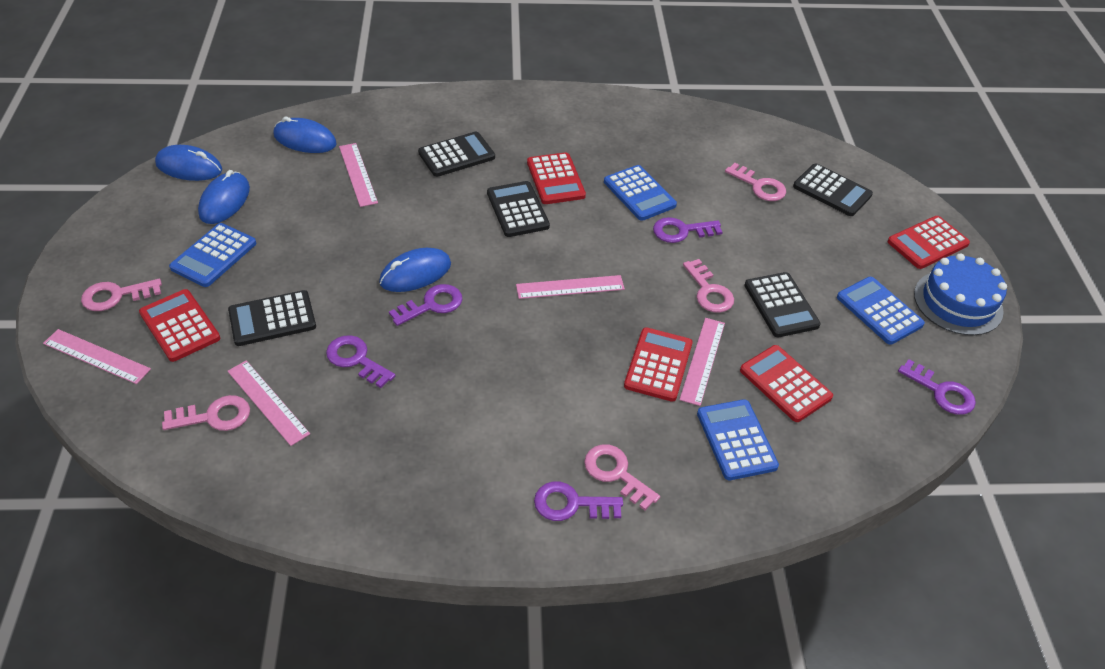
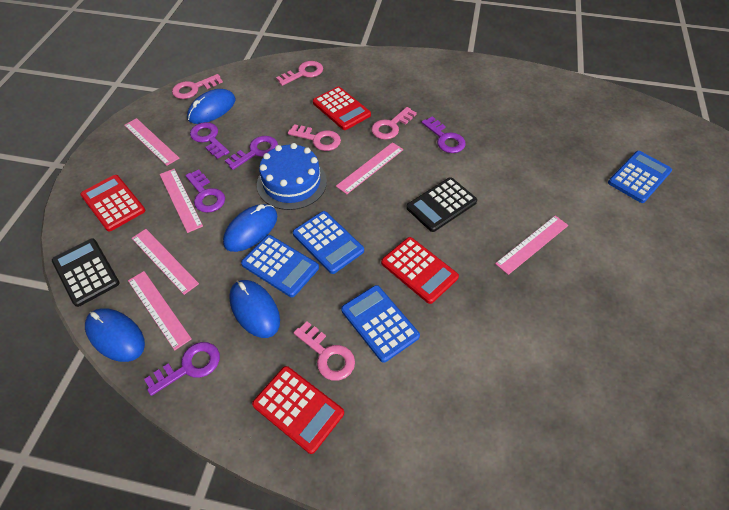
black calculator: [228,290,316,346] [418,132,495,177] [487,181,550,237] [744,272,821,337] [793,163,873,216] = 5 -> [52,238,120,307] [406,177,477,232] = 2
pink ruler: [43,329,151,384] [227,360,310,446] [339,143,378,207] [516,275,625,299] [679,318,725,406] = 5 -> [124,118,180,166] [128,271,192,350] [132,229,199,295] [160,169,203,233] [336,142,404,194] [495,216,568,275] = 6
red calculator: [139,289,220,362] [527,152,586,204] [624,327,693,402] [740,345,833,422] [887,216,970,269] = 5 -> [80,175,145,232] [252,366,344,454] [313,86,371,130] [381,237,459,304] = 4

